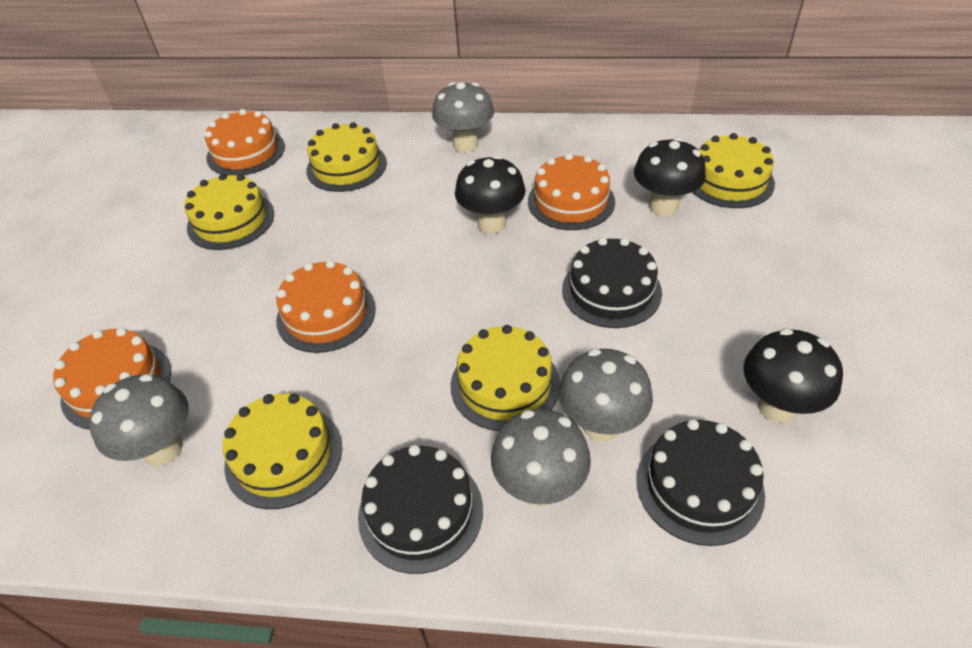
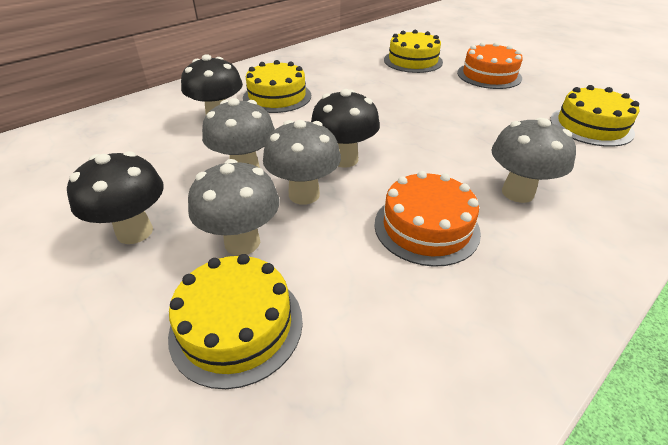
black cake: [358,445,483,574] [562,237,662,328] [637,419,765,546] = 3 -> none = 0
orange cake: [53,328,171,430] [205,109,285,175] [276,260,376,353] [528,153,615,230] = 4 -> [374,171,481,267] [457,42,523,89] = 2
yellow cake: [184,174,274,250] [223,394,342,509] [306,122,387,192] [451,325,560,431] [693,133,775,208] = 5 -> [168,254,303,389] [243,60,311,113] [384,30,443,73] [550,85,639,147] = 4

